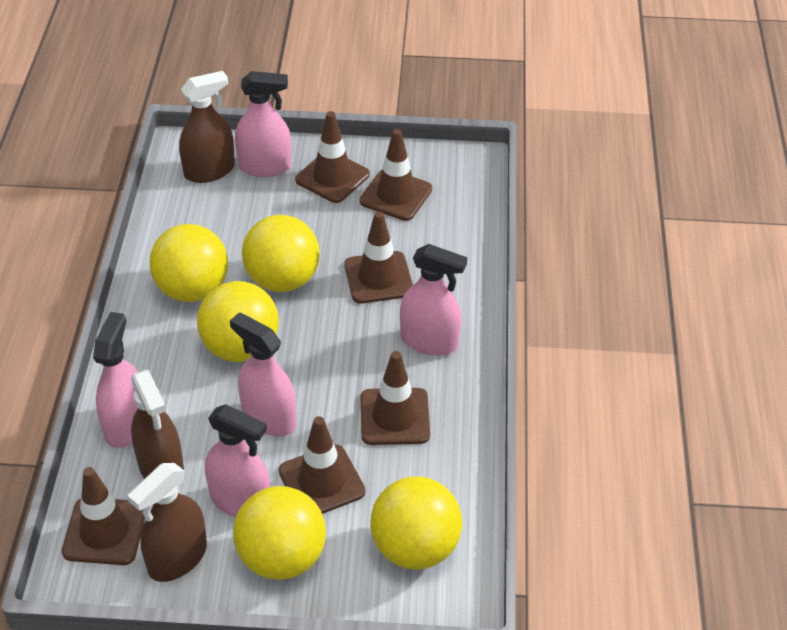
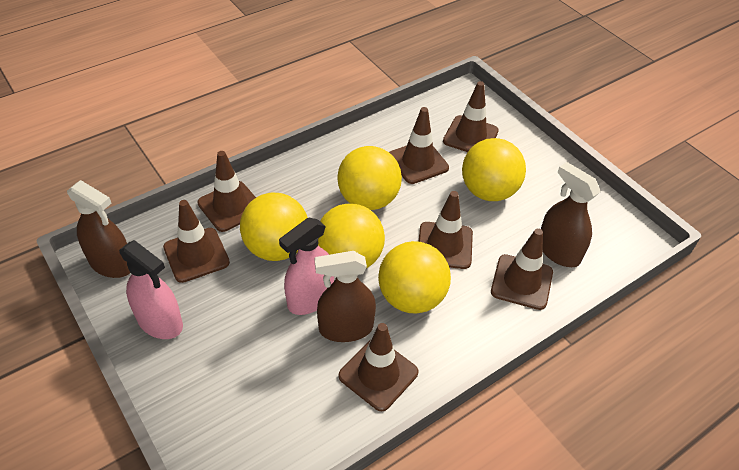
brown traffic cone: [62,467,145,565] [279,416,365,514] [295,111,370,203] [344,211,413,304] [360,129,432,221] [361,351,430,445] = 6 -> [163,200,230,283] [197,151,256,232] [338,323,419,411] [389,107,449,184] [419,191,473,269] [443,81,499,152] [491,228,553,310] = 7
pink spray bottle: [93,312,138,448] [205,404,271,517] [230,312,296,437] [235,71,292,177] [400,244,467,356] = 5 -> [119,240,183,339] [279,218,334,315] = 2

